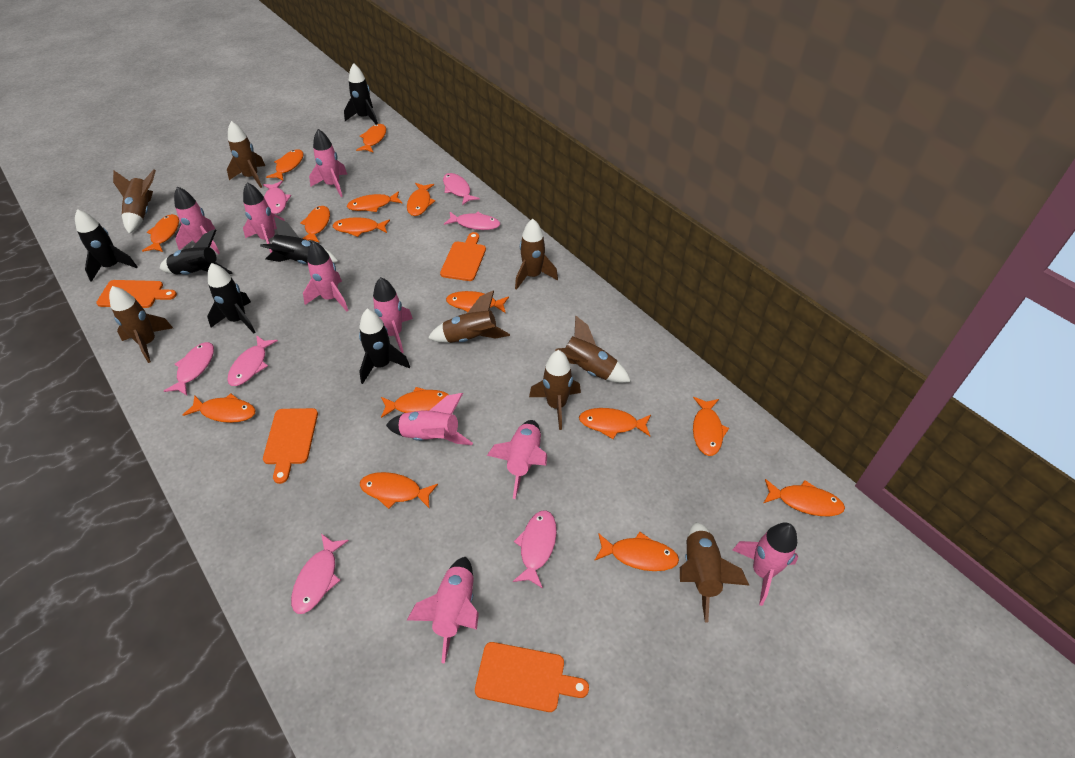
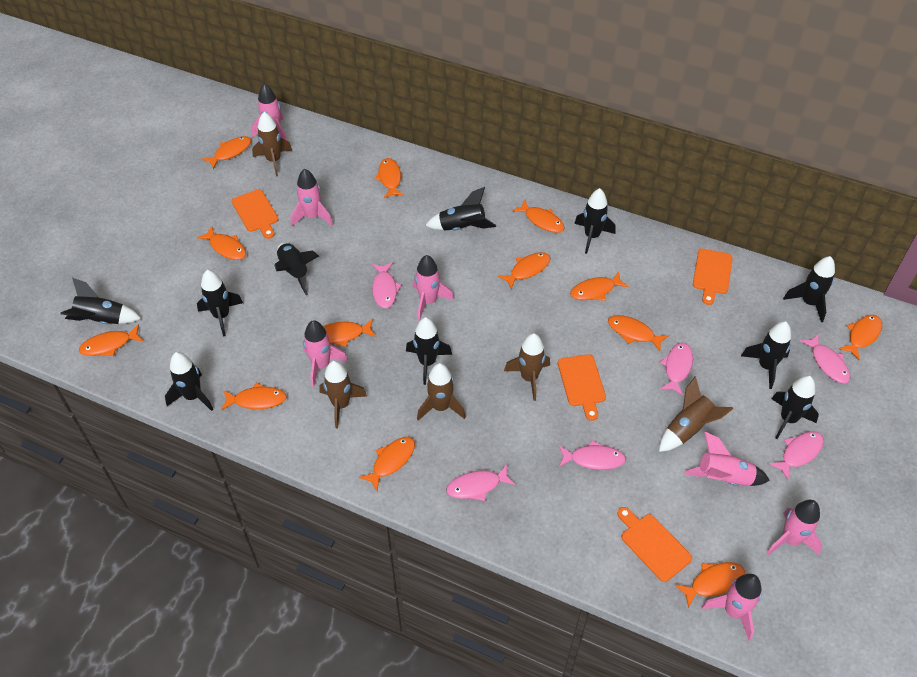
black rocket: [75,209,138,282] [159,230,233,275] [207,263,256,333] [260,217,338,264] [344,63,378,124] [359,309,410,384] = 6 -> [61,278,142,324] [165,352,214,411] [197,270,243,336] [275,242,319,295] [406,317,452,385] [425,187,496,231] [574,188,616,254] [741,321,791,389] [772,375,819,439] [783,256,835,322] = 10
brown rocket: [109,286,173,363] [113,170,156,234] [227,121,265,188] [428,290,510,343] [515,219,558,290] [529,350,581,430] [555,315,631,383] [680,522,750,623] = 8 -> [252,112,292,176] [319,361,367,428] [417,363,466,421] [504,333,550,401] [659,376,733,452] = 5
orange fish: [142,214,179,252] [183,393,256,423] [266,149,303,181] [300,206,330,242] [332,217,390,237] [347,191,403,212] [356,124,386,153] [360,472,438,509] [381,387,449,418] [407,183,435,216] [446,291,509,313] [579,408,651,439] [594,532,679,571] [693,397,729,456] [764,479,845,516] = 15 -> [79,324,143,356] [197,226,246,260] [202,136,251,169] [221,383,287,410] [323,319,376,347] [359,437,415,491] [375,158,404,198] [498,252,550,289] [512,200,564,233] [570,271,629,301] [608,315,669,351] [675,562,745,608] [839,315,882,360] = 13
pink fish: [164,342,214,395] [227,335,278,386] [263,181,291,214] [291,534,349,614] [443,173,480,205] [444,212,500,230] [513,510,557,589] = 7 -> [372,262,402,308] [446,464,515,501] [559,440,626,470] [660,343,693,395] [769,431,824,480] [800,334,850,384] = 6
pink rocket: [174,186,220,254] [243,182,285,253] [303,241,348,311] [309,129,347,197] [373,277,413,353] [386,393,473,445] [407,557,479,664] [487,420,547,499] [732,522,798,606] = 9 -> [251,84,287,140] [291,168,333,226] [303,320,348,387] [413,255,454,321] [683,432,770,486] [702,574,762,641] [767,500,822,555] = 7

